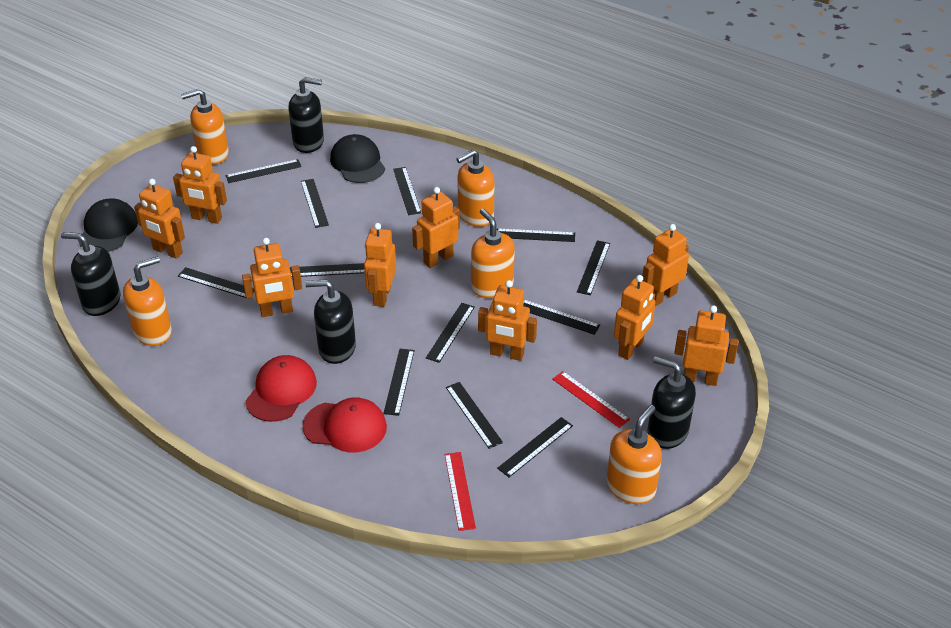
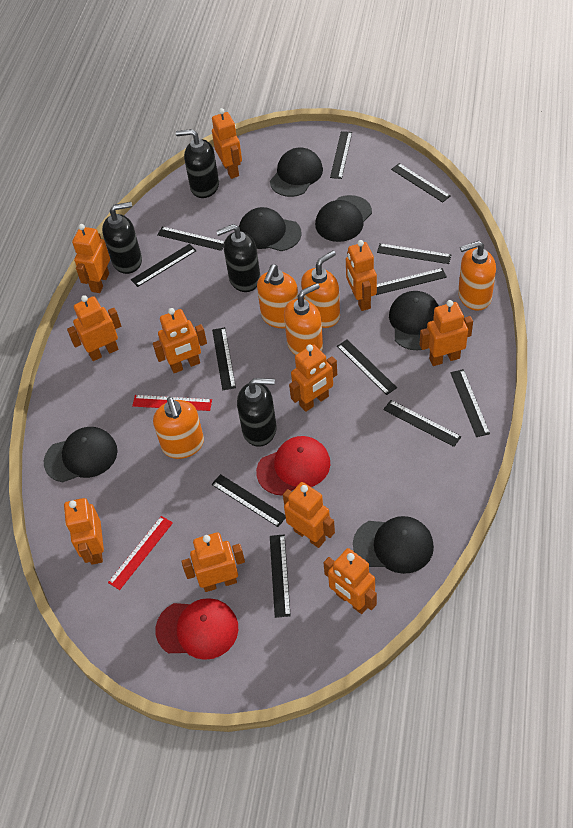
black cap: [78,198,138,252] [330,134,385,183] = 2 -> [44,427,117,482] [239,207,302,251] [270,148,323,197] [315,195,372,242] [353,516,434,574] [389,291,439,350] = 6
orange robot: [134,179,185,259] [173,146,227,224] [242,238,302,317] [364,223,396,307] [412,187,460,268] [478,280,537,361] [614,275,656,360] [643,224,689,306] [674,305,739,386] = 9 -> [64,498,104,565] [67,295,121,361] [72,224,110,293] [153,308,207,373] [182,532,245,592] [212,108,242,179] [283,482,335,548] [289,344,337,412] [324,548,377,614] [346,240,377,311] [420,300,473,366] = 11

